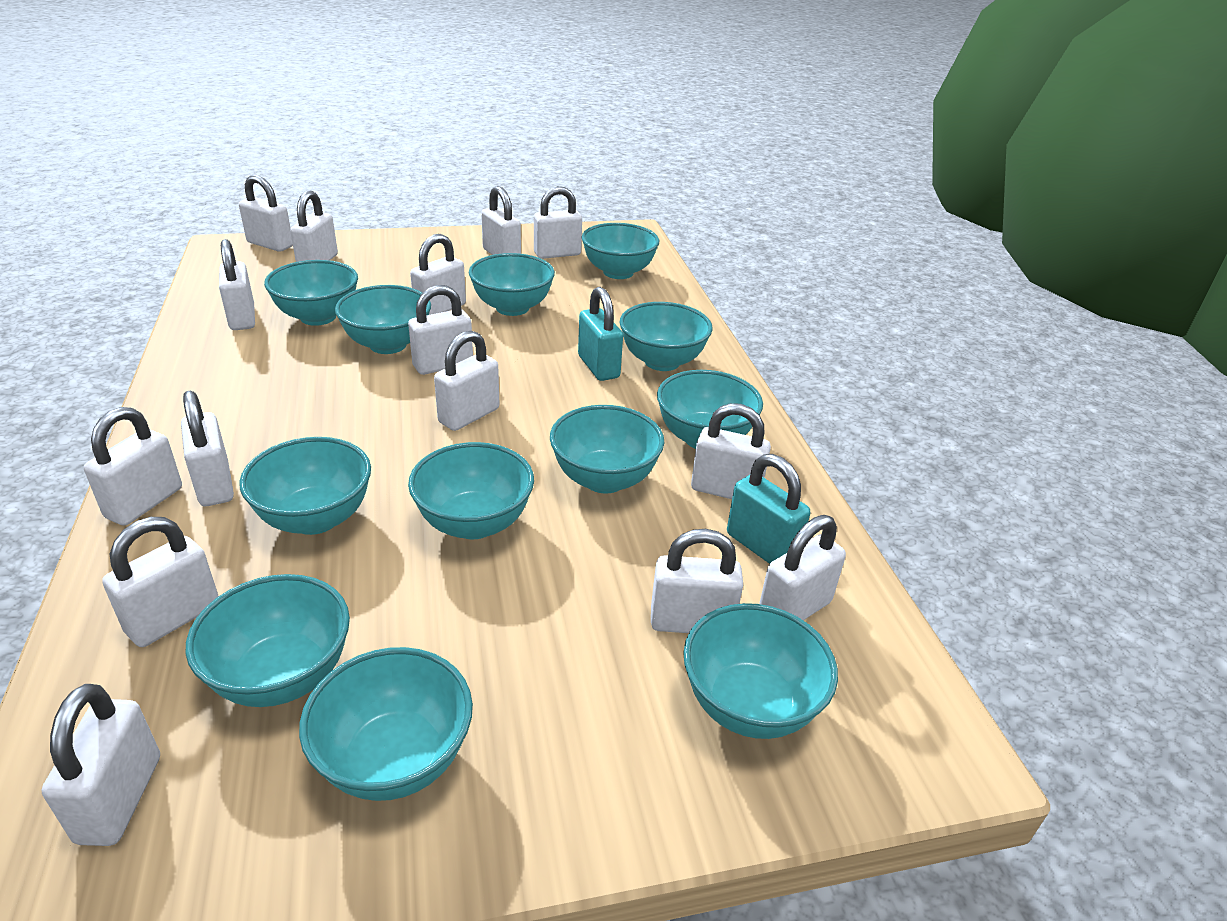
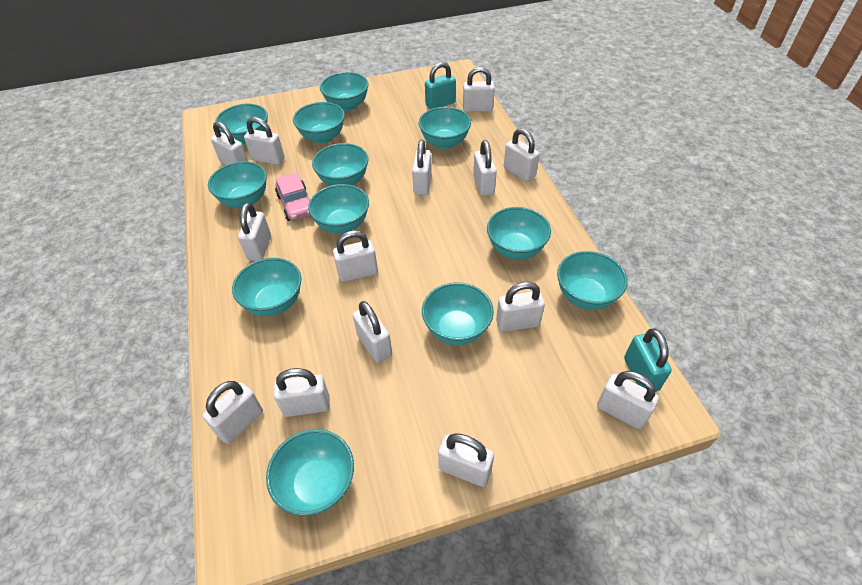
pink car: none = 0 -> [275,172,311,221] = 1
white padlock: [42,684,160,846] [84,407,182,526] [102,517,219,647] [181,391,234,506] [219,239,255,330] [239,175,293,252] [290,190,338,262] [408,285,473,375] [410,234,466,315] [434,331,500,431] [481,186,521,255] [534,186,582,259] [651,529,743,633] [691,403,771,499] [759,515,846,620] = 15 -> [203,381,263,444] [211,121,248,165] [238,203,271,261] [244,117,284,165] [274,368,330,417] [333,230,378,282] [353,301,392,363] [412,140,432,195] [438,433,494,487] [463,67,495,112] [473,140,497,196] [496,282,545,332] [504,128,540,182] [597,371,659,429] = 14

